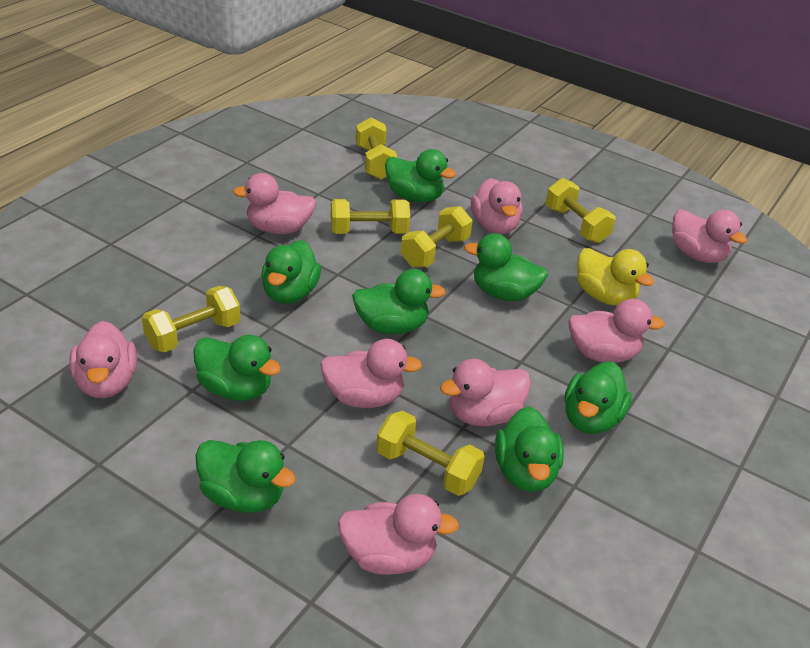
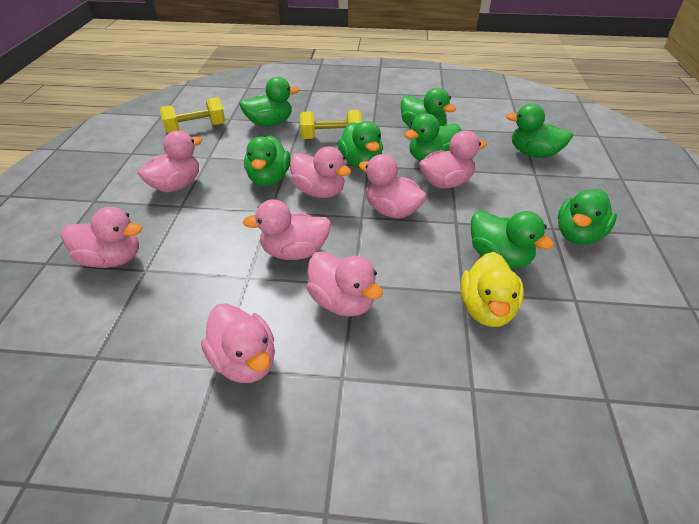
yellow dumbbell: [142,286,240,352] [331,199,410,234] [355,118,397,180] [376,410,485,496] [401,206,473,267] [545,178,616,243] = 6 -> [159,97,225,133] [300,110,362,139] = 2

